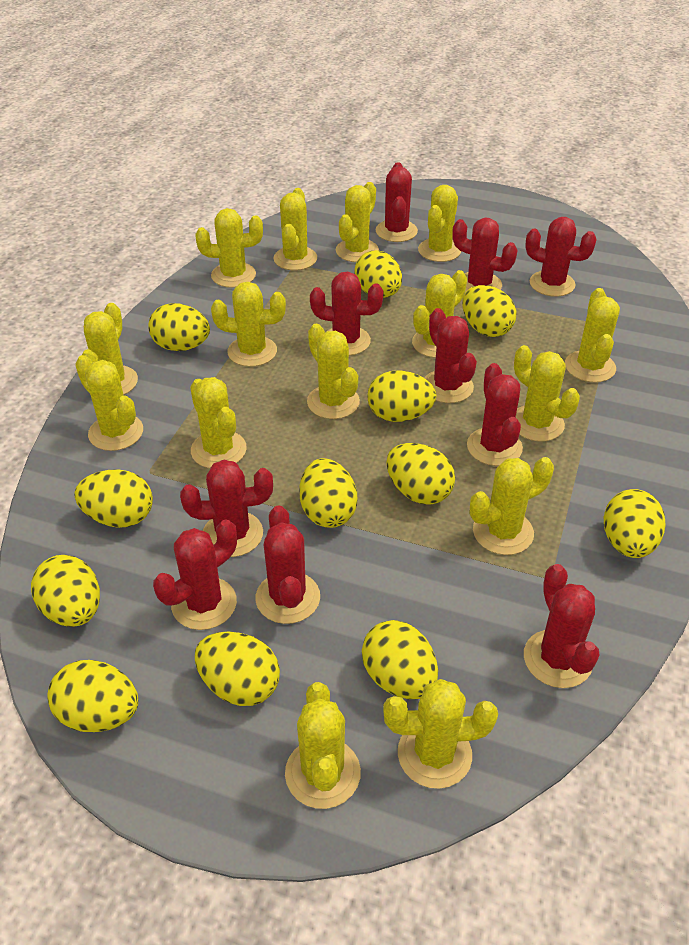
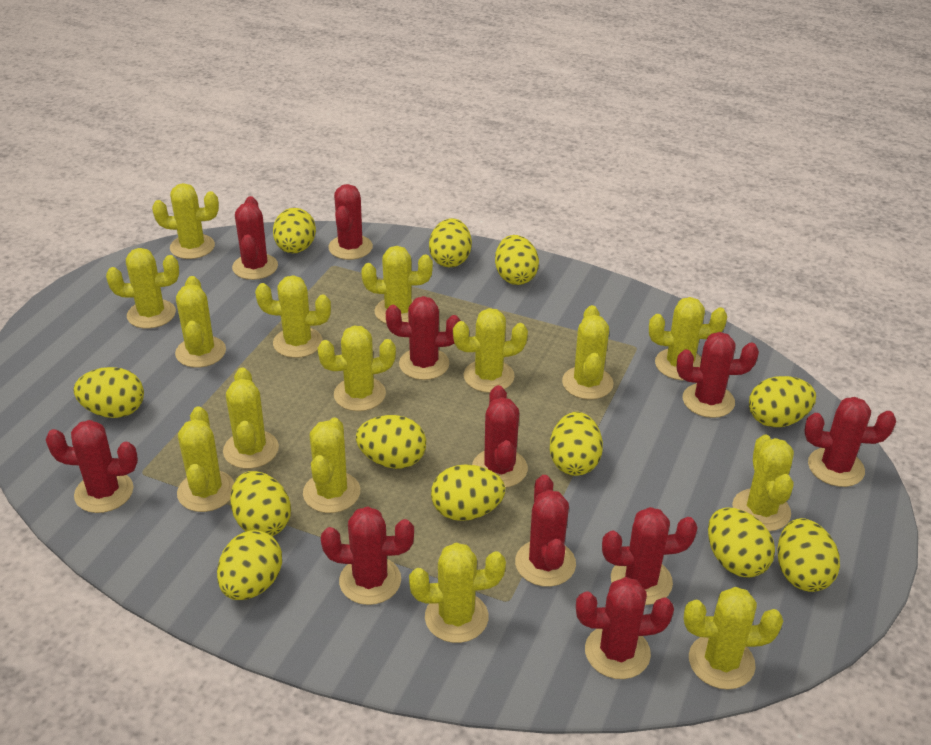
red cactus: [153,519,237,630] [180,460,273,557] [255,505,320,624] [310,272,384,356] [376,162,418,242] [424,308,477,403] [452,218,518,293] [467,363,523,466] [524,564,600,688] [525,217,597,297] = 10 -> [45,420,138,513] [232,196,278,280] [321,506,414,605] [328,184,373,260] [386,296,461,380] [472,385,528,488] [515,475,576,587] [576,577,674,679] [602,507,698,605] [677,332,759,418] [804,397,896,487] = 11

